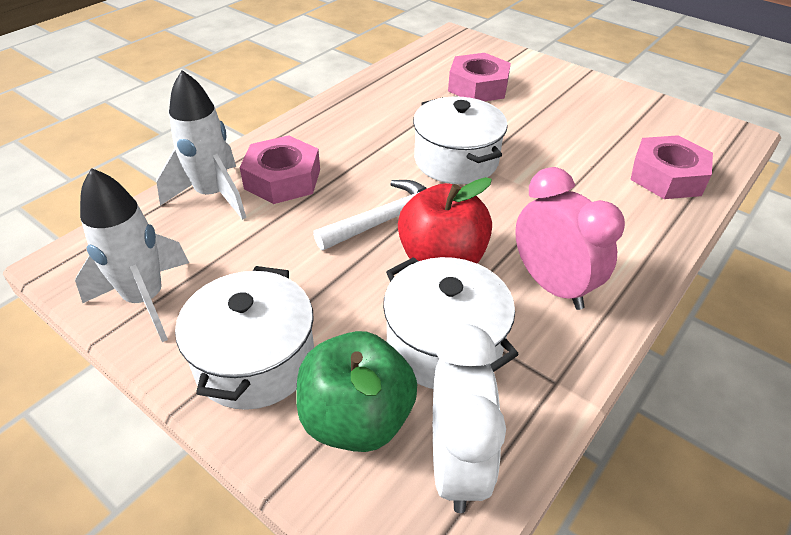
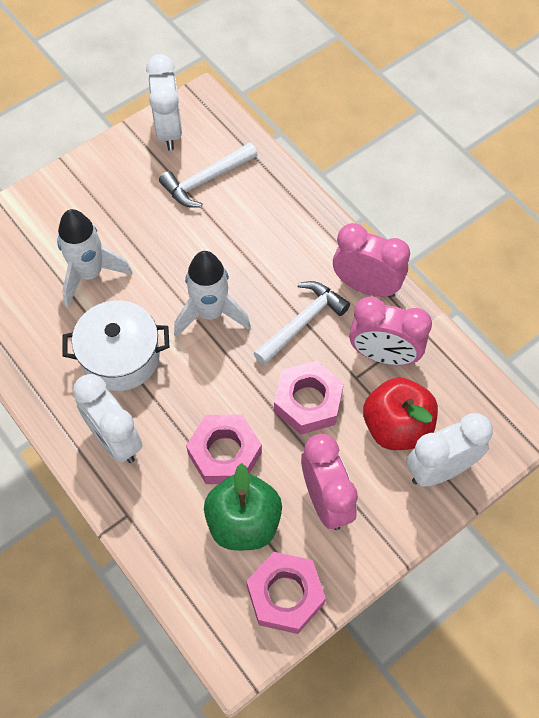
pink clock: [515,167,625,310] = 1 -> [301,434,358,530] [333,223,410,298] [349,297,432,365] = 3
white clock: [433,324,506,513] = 1 -> [73,374,143,463] [146,54,182,151] [406,413,493,487] = 3
white hammer: [313,180,427,250] = 1 -> [159,142,258,208] [253,281,350,365] = 2
white pot: [175,266,314,410] [383,257,519,389] [413,96,508,184] = 3 -> [63,300,169,391] = 1

